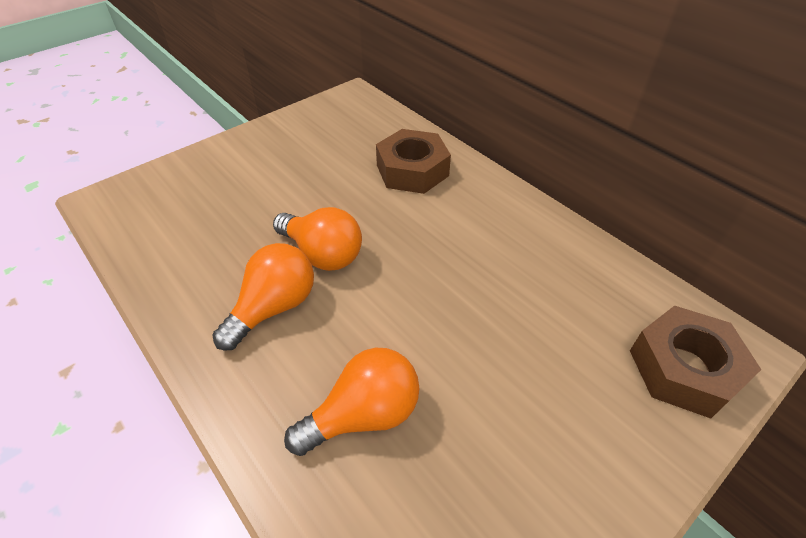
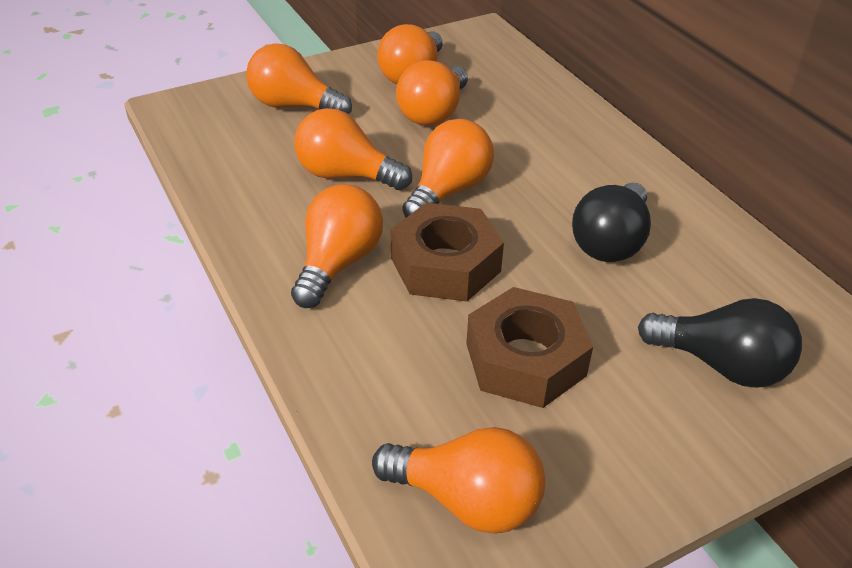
black light bulb: none = 0 -> [572,183,651,262] [638,298,802,388] = 2
orange light bulb: [213,243,314,351] [273,207,362,271] [284,348,419,456] = 3 -> [246,43,352,115] [291,184,383,308] [294,108,412,190] [372,427,546,534] [377,24,443,84] [396,60,468,126] [402,119,494,218] = 7

